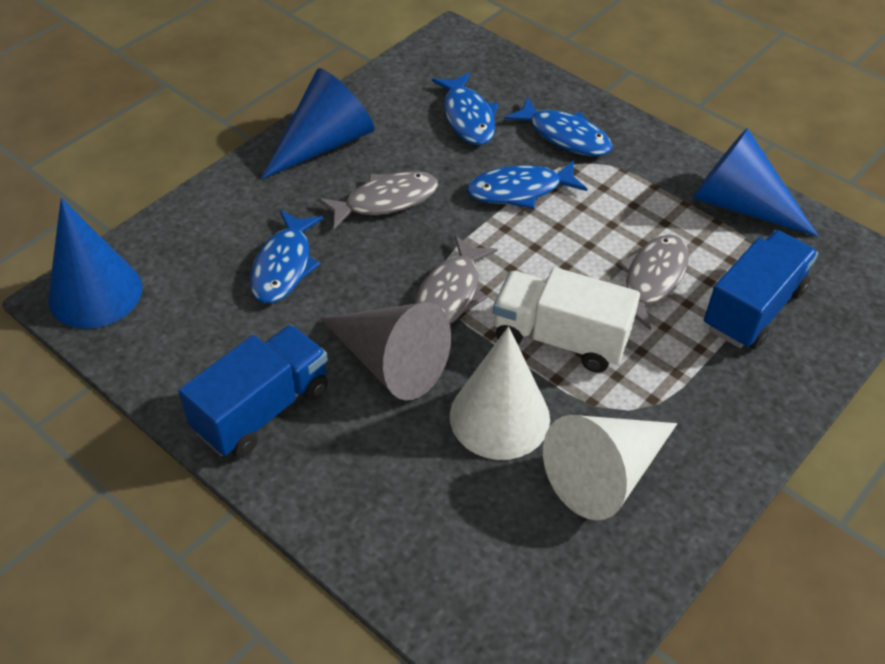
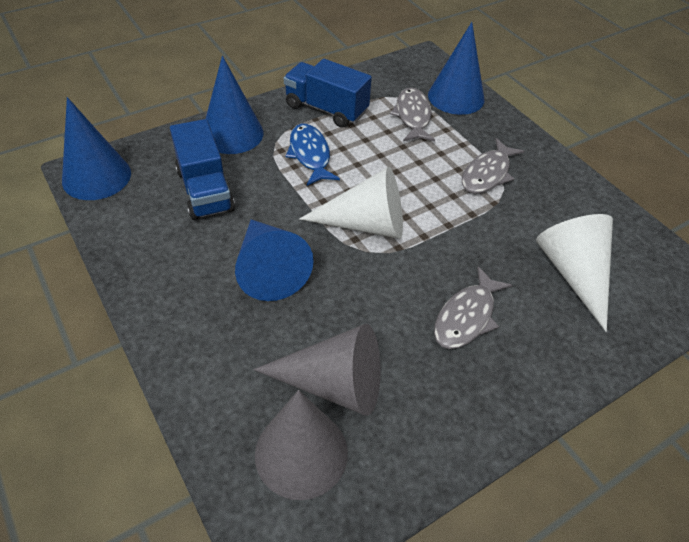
blue cone: [48,198,142,329] [261,68,374,179] [692,128,819,237] = 3 -> [62,97,131,200] [206,56,263,154] [235,219,314,301] [428,22,484,115] = 4
blue fish: [250,210,323,304] [432,73,498,145] [467,160,587,209] [504,97,613,156] = 4 -> [285,123,340,186] = 1
grey cone: [320,302,451,400] = 1 -> [254,324,381,416] [255,390,348,500] = 2
white truck: [493,267,640,373] = 1 -> none = 0

